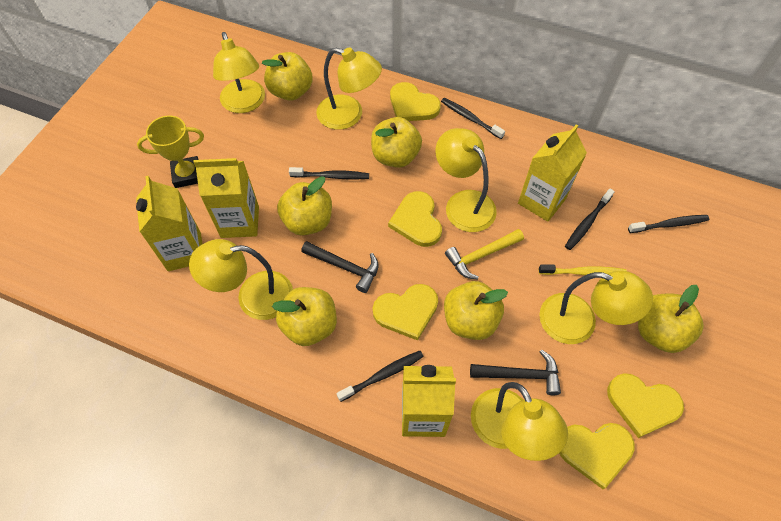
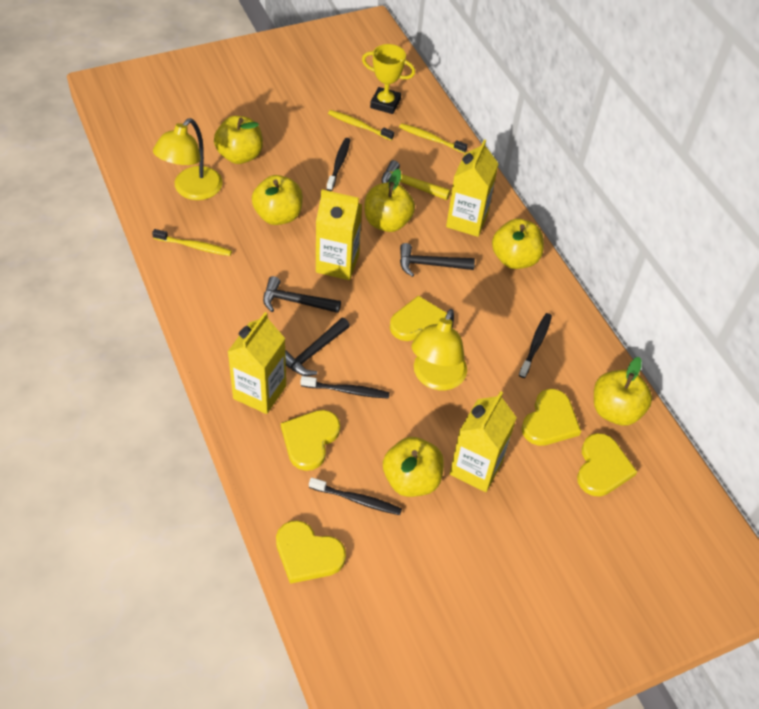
black hammer: [301,241,379,293] [470,350,561,395] = 2 -> [263,276,341,313] [285,318,350,376] [400,243,475,277] = 3
black toothbrush: [289,167,369,180] [337,351,424,402] [441,98,505,139] [565,189,615,250] [628,215,709,233] = 5 -> [301,376,390,399] [309,477,402,515] [326,138,350,191] [519,313,552,378] = 4
yellow lamp: [189,239,293,320] [213,32,265,113] [316,48,382,130] [435,128,497,232] [471,382,568,461] [539,271,653,344] = 6 -> [153,118,223,200] [411,309,467,390] = 2
yellow toothbrush: [539,264,627,275] = 1 -> [152,229,232,256] [328,110,394,141] [399,123,468,153] = 3

